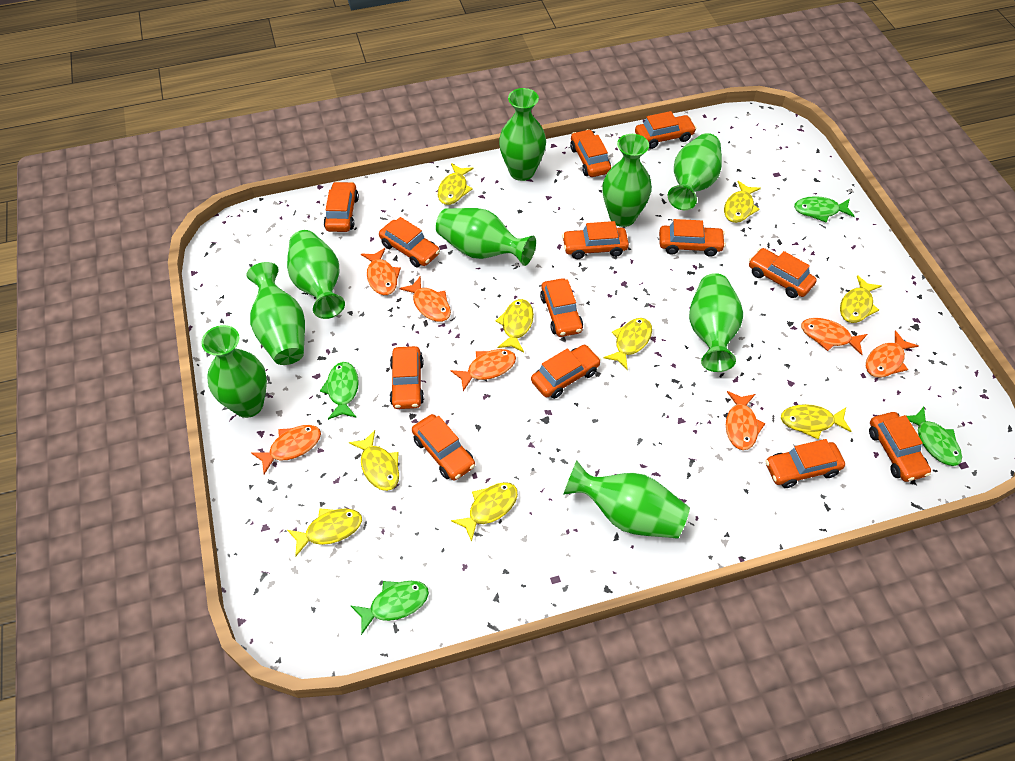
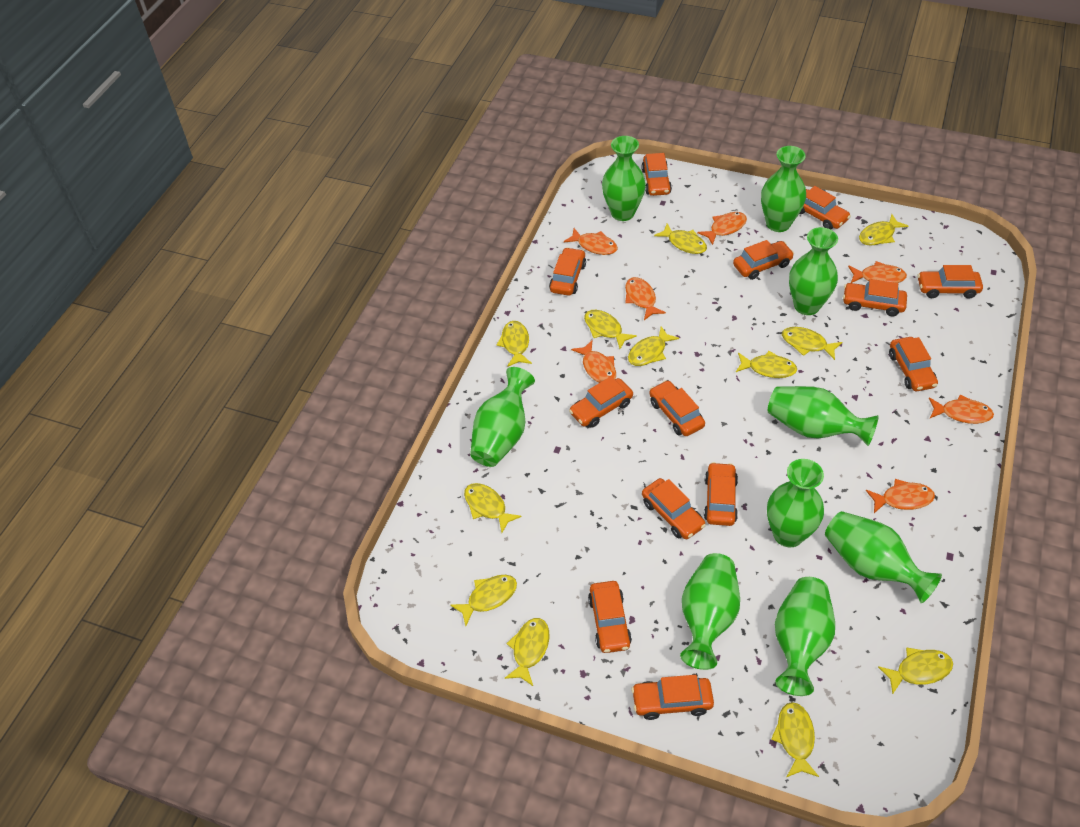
green fish: [320,362,359,420] [350,581,429,635] [794,196,855,223] [907,407,962,466] = 4 -> none = 0
yellow fish: [287,508,362,556] [349,430,399,491] [438,163,474,205] [451,482,518,542] [496,299,534,352] [604,318,652,370] [724,181,761,223] [781,404,852,440] [840,275,882,323] = 9 -> [450,575,517,626] [464,483,522,533] [497,321,532,367] [504,618,549,686] [584,310,637,349] [628,326,679,366] [654,224,707,254] [736,351,797,378] [771,702,819,777] [782,327,842,360] [859,214,908,246] [878,647,953,695] = 12

